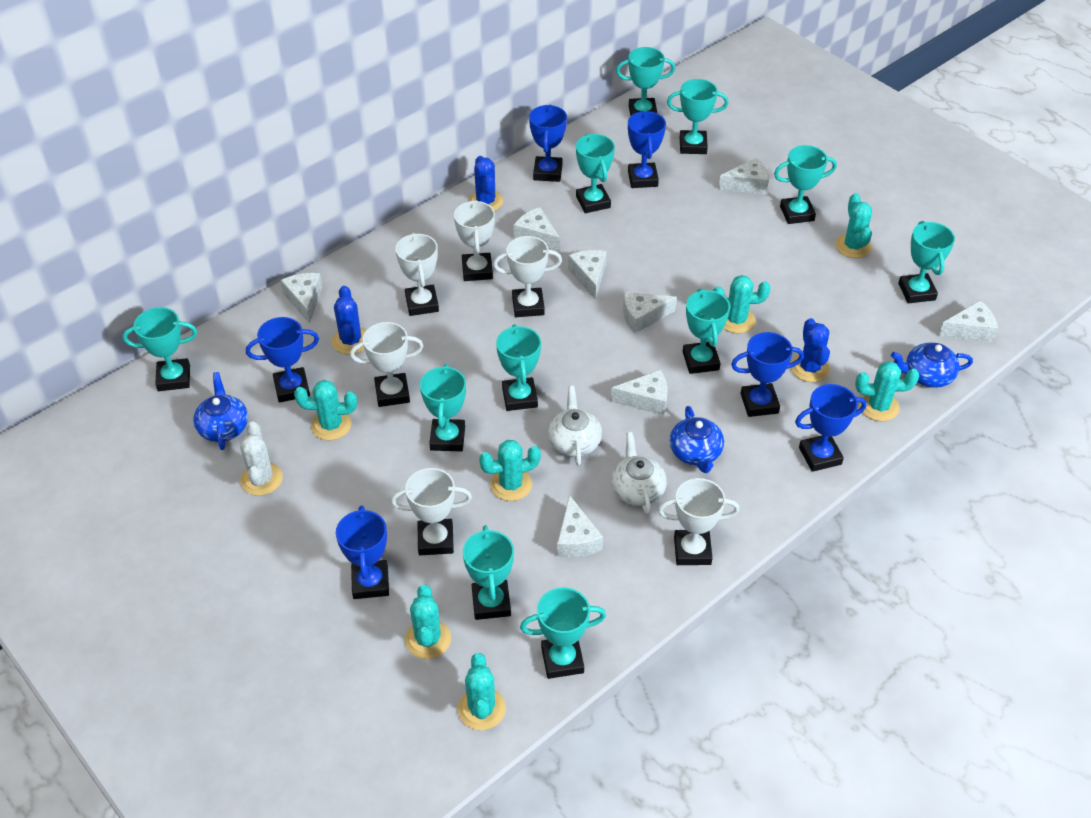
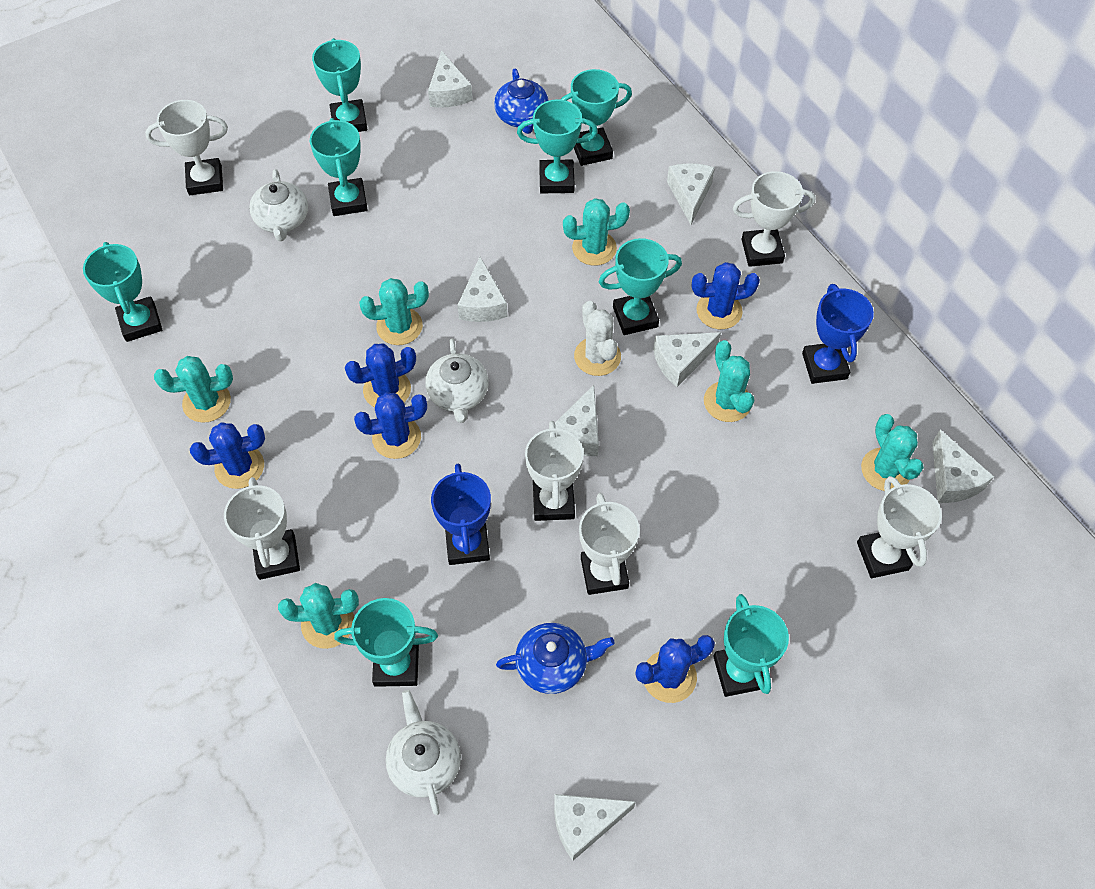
blue cactus: [332,286,366,354] [469,156,503,211] [791,318,830,382] = 3 -> [190,422,265,489] [345,344,416,407] [354,392,427,459] [635,635,715,703] [692,262,760,329] = 5
blue teapot: [193,372,248,450] [670,406,724,473] [891,343,973,388] = 3 -> [494,69,548,134] [496,623,615,694] = 2
blue trophy: [246,317,319,403] [336,506,389,599] [529,105,567,182] [628,111,666,188] [731,332,804,417] [795,384,867,472] = 6 -> [431,464,491,565] [802,284,874,384] = 2
turquoise cactus: [294,380,357,440] [405,584,451,659] [458,653,506,730] [479,440,541,501] [713,275,770,333] [835,193,872,258] [855,361,919,421] = 7 -> [154,356,233,423] [278,583,359,649] [359,278,429,345] [563,198,630,266] [704,340,754,422] [861,414,924,491] = 6
turquoise trophy: [123,307,197,391] [420,364,466,451] [463,525,514,620] [496,324,541,411] [520,587,606,679] [576,134,615,213] [616,47,675,116] [667,79,728,154] [683,288,730,374] [774,145,837,224] [898,221,955,303] = 11 -> [83,242,162,342] [310,118,368,216] [312,38,367,132] [334,598,438,687] [517,99,598,193] [560,69,632,166] [599,238,682,335] [713,594,789,697] = 8
white cheese: [281,273,322,324] [514,207,560,252] [557,495,603,558] [568,250,607,300] [611,370,668,415] [623,292,677,334] [718,158,769,194] [939,300,998,342] = 8 -> [428,50,473,108] [457,257,508,322] [554,794,636,861] [555,385,599,456] [653,332,721,387] [667,163,715,225] [932,430,994,503] = 7
white teapot: [548,386,602,466] [611,432,667,515] = 2 -> [249,169,308,241] [386,690,461,815] [425,339,489,423] = 3

